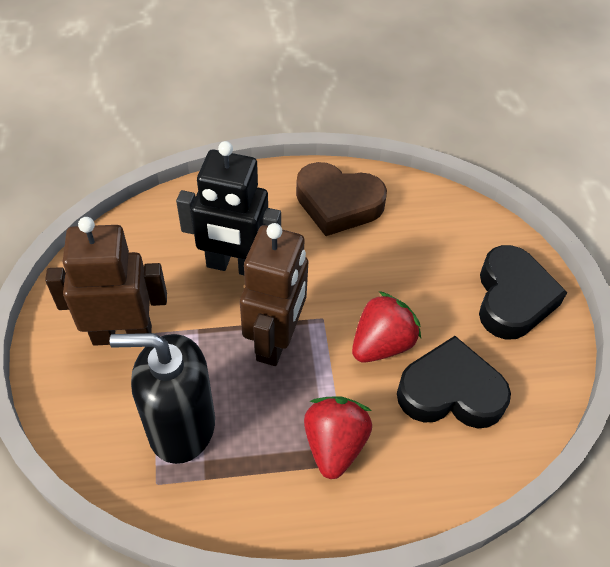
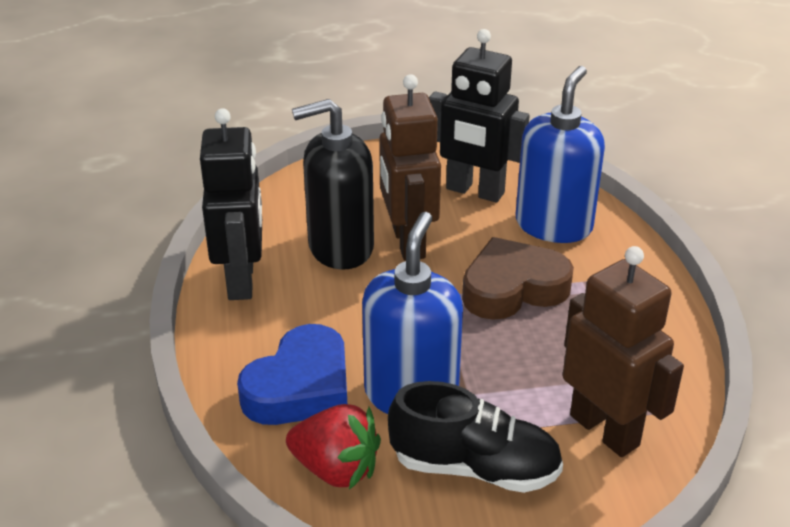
black heart: [397,336,511,428] [479,245,568,340] = 2 -> none = 0
black robot: [176,141,281,275] = 1 -> [200,108,262,300] [429,29,530,202] = 2
black shoe: none = 0 -> [388,381,563,493] = 1
blue heart: none = 0 -> [237,324,347,425] = 1
blue soap dispenser: none = 0 -> [362,212,463,414] [516,66,605,243] = 2
red strawberry: [304,396,372,479] [352,291,421,362] = 2 -> [286,404,381,490] = 1

